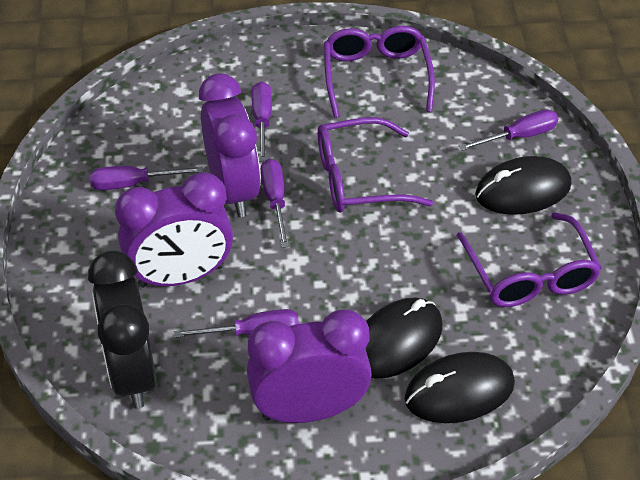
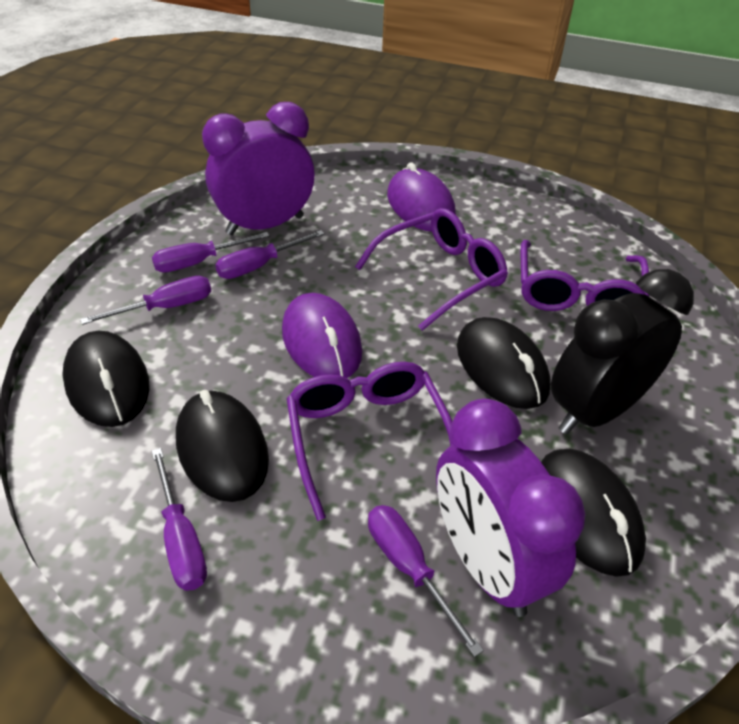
black mouse: [366,297,443,379] [405,352,515,423] [475,156,571,215] = 3 -> [62,331,150,427] [176,390,269,502] [457,317,551,409] [541,449,646,577] = 4
purple clock: [115,172,233,288] [199,73,261,217] [247,309,372,423] = 3 -> [202,102,315,235] [436,399,585,617] = 2
purple mouse: none = 0 -> [282,293,362,378] [387,162,456,232] = 2

